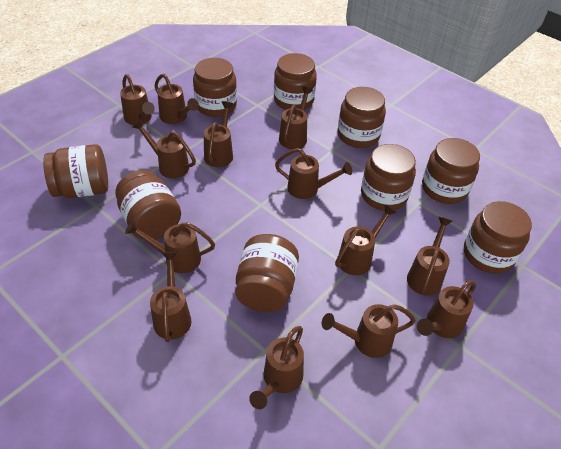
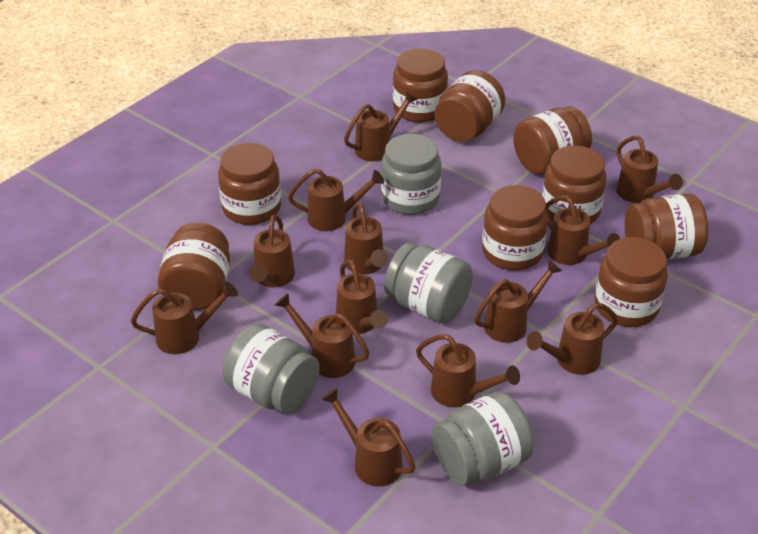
grey jar: none = 0 -> [222,324,320,414] [381,134,441,215] [384,243,473,323] [432,391,534,486] = 4

